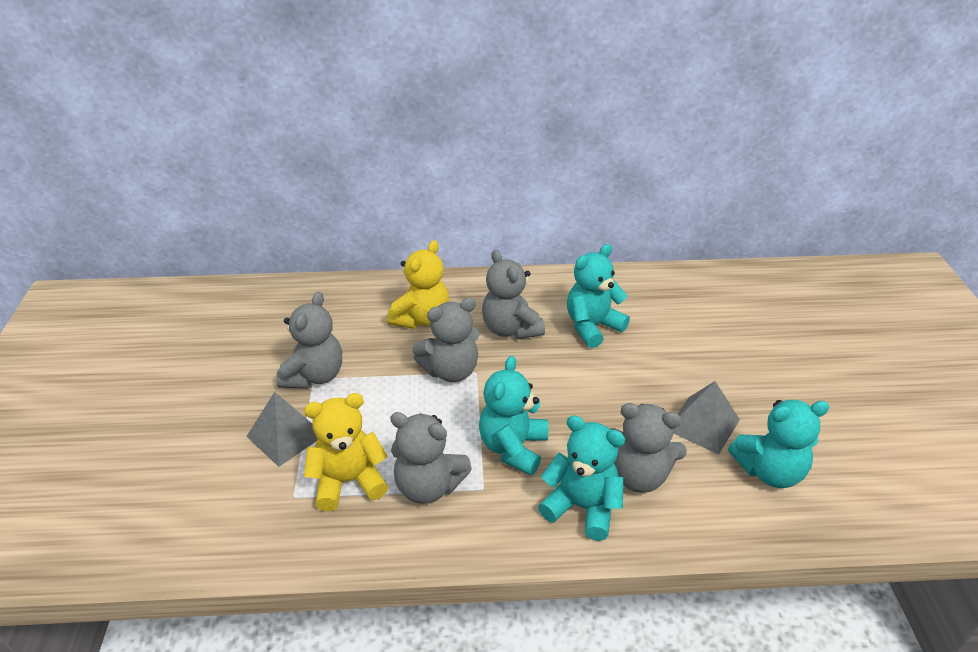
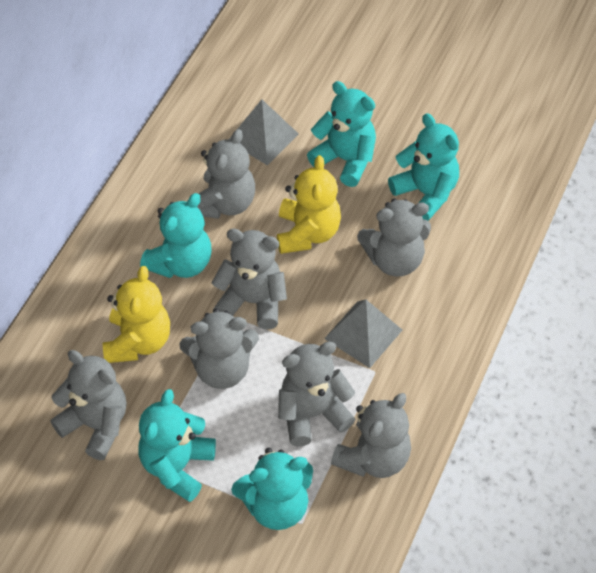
grey teddy bear: [276,292,342,389] [390,412,472,504] [412,298,480,382] [482,250,545,339] [609,403,687,493] = 5 -> [50,350,127,460] [180,308,259,389] [197,129,255,219] [212,229,287,329] [278,341,355,447] [331,393,411,478] [357,198,431,276] = 7
turquoise teddy bear: [479,356,548,476] [538,415,625,541] [567,244,630,348] [728,400,829,488] = 4 -> [138,389,216,502] [140,193,212,278] [231,448,313,530] [307,81,376,187] [388,113,459,221] = 5

